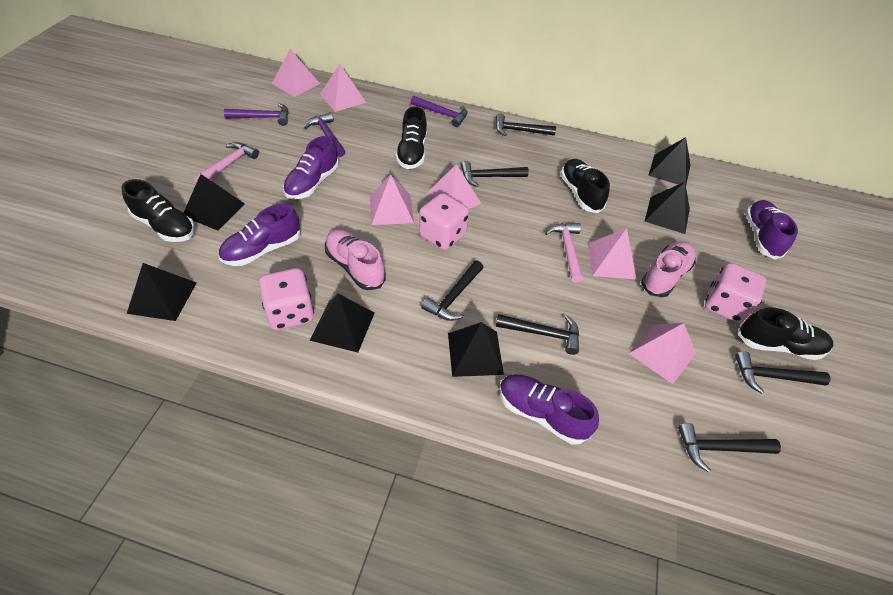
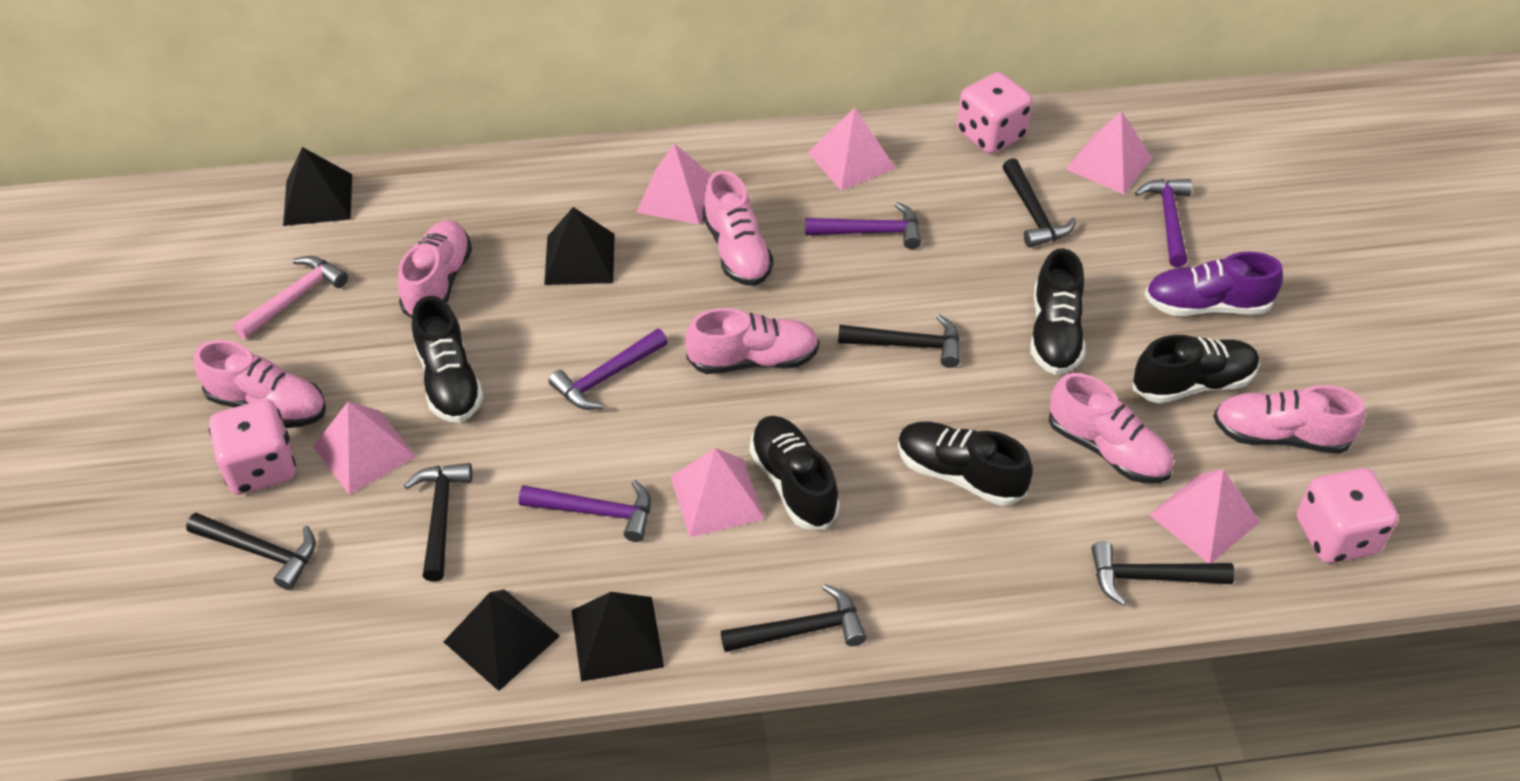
black pyramid: [127,263,197,321] [184,174,245,230] [310,294,375,352] [448,322,504,377] [645,182,690,234] [648,137,691,184] = 6 -> [283,147,352,226] [443,589,560,691] [544,207,615,285] [571,592,664,682] = 4
black shoe: [121,179,195,242] [396,106,427,169] [561,159,610,213] [738,307,833,360] = 4 -> [412,296,483,423] [749,416,840,529] [898,421,1033,506] [1030,248,1085,375] [1133,335,1259,403] = 5
pink hammer: [193,142,259,183] [545,223,583,283] = 2 -> [233,256,348,339] = 1
pink shoe: [325,229,386,290] [641,241,696,297] = 2 -> [194,340,326,428] [398,220,472,318] [685,308,820,374] [702,171,774,286] [1049,373,1173,483] [1213,385,1365,454] = 6
purple hammer: [224,103,289,126] [304,112,345,157] [411,95,468,127] = 3 -> [519,480,651,542] [548,329,668,410] [805,202,921,249] [1135,179,1192,267] = 4
purple shoe: [219,204,300,266] [283,136,339,199] [499,374,599,444] [745,200,798,259] = 4 -> [1145,252,1283,316] = 1

